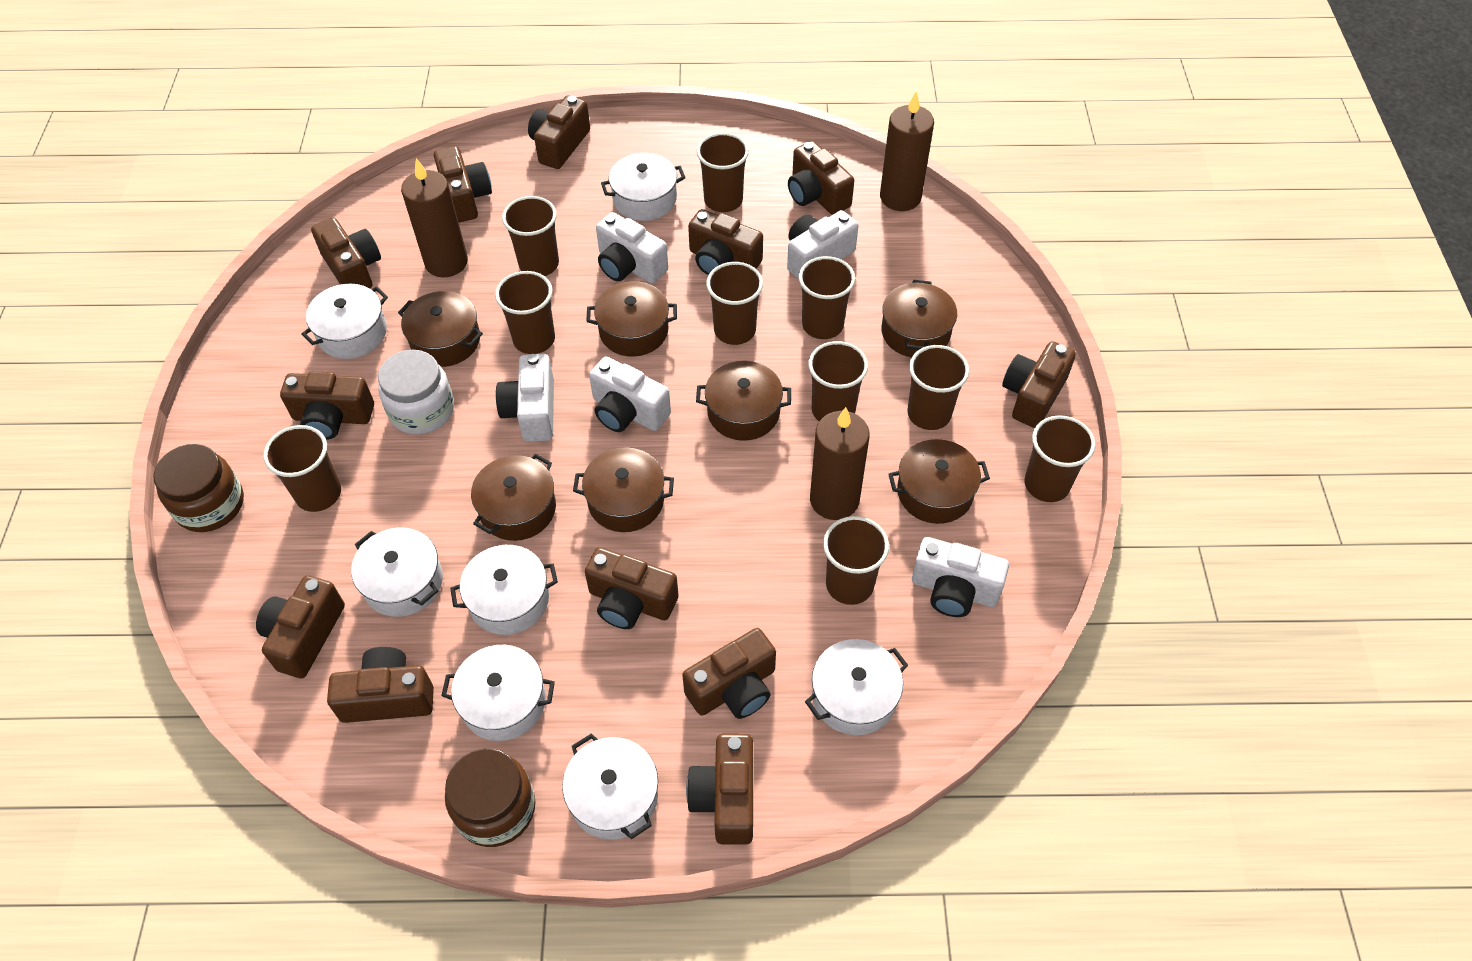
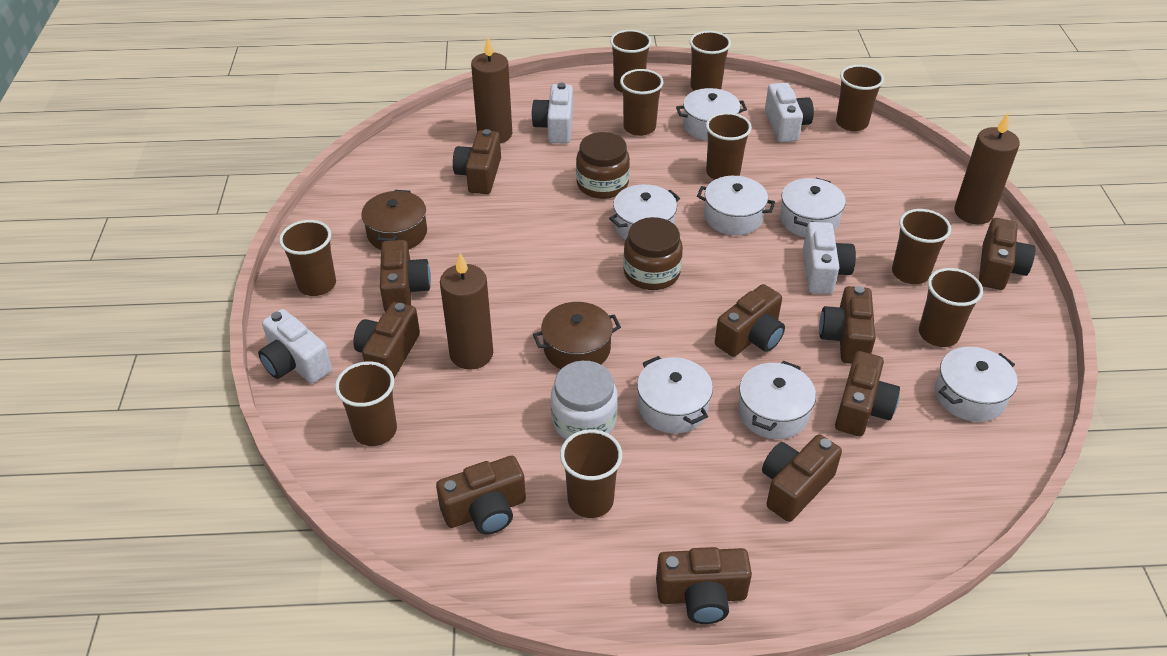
brown camera: [256,575,345,679] [280,371,374,440] [311,218,381,288] [327,647,434,723] [434,146,492,222] [528,95,590,169] [585,547,679,629] [682,628,776,719] [686,734,753,845] [688,209,763,275] [788,141,854,215] [1002,341,1076,428] = 12 -> [353,302,420,378] [380,240,431,312] [436,456,526,535] [453,129,501,194] [656,547,752,624] [715,284,785,357] [762,434,842,522] [819,286,876,364] [835,351,900,436] [979,218,1035,290] = 10
brown pot: [398,291,483,367] [471,454,556,541] [573,448,674,532] [586,281,677,357] [696,361,791,441] [881,280,957,357] [888,439,990,524] = 7 -> [361,190,427,250] [533,302,621,369] = 2
white camera: [496,354,554,442] [589,357,671,432] [596,212,668,283] [787,210,858,280] [912,537,1009,617] = 5 -> [258,309,332,383] [532,83,573,144] [765,83,814,142] [803,222,856,294] = 4

